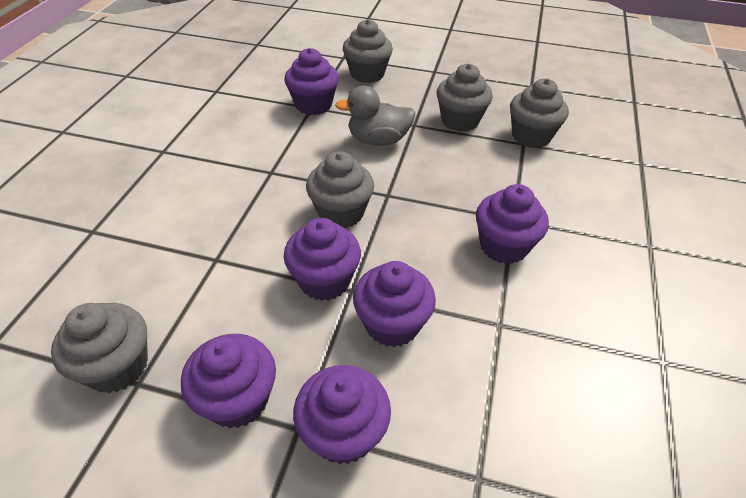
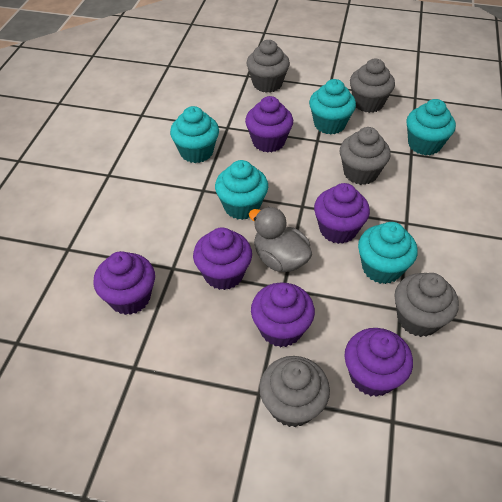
turquoise cupcake: none = 0 -> [170,106,219,163] [215,160,268,220] [309,79,356,134] [358,222,418,284] [406,99,456,155] = 5

